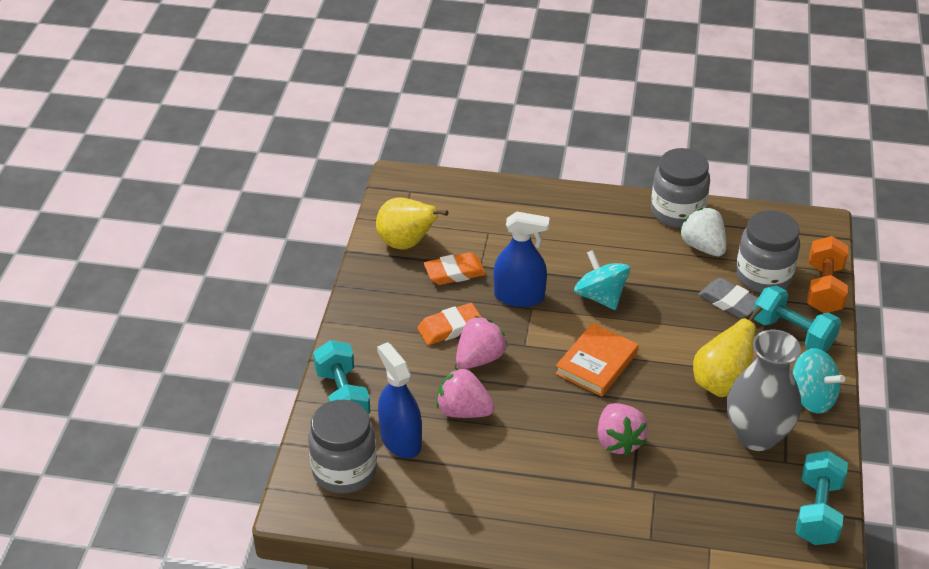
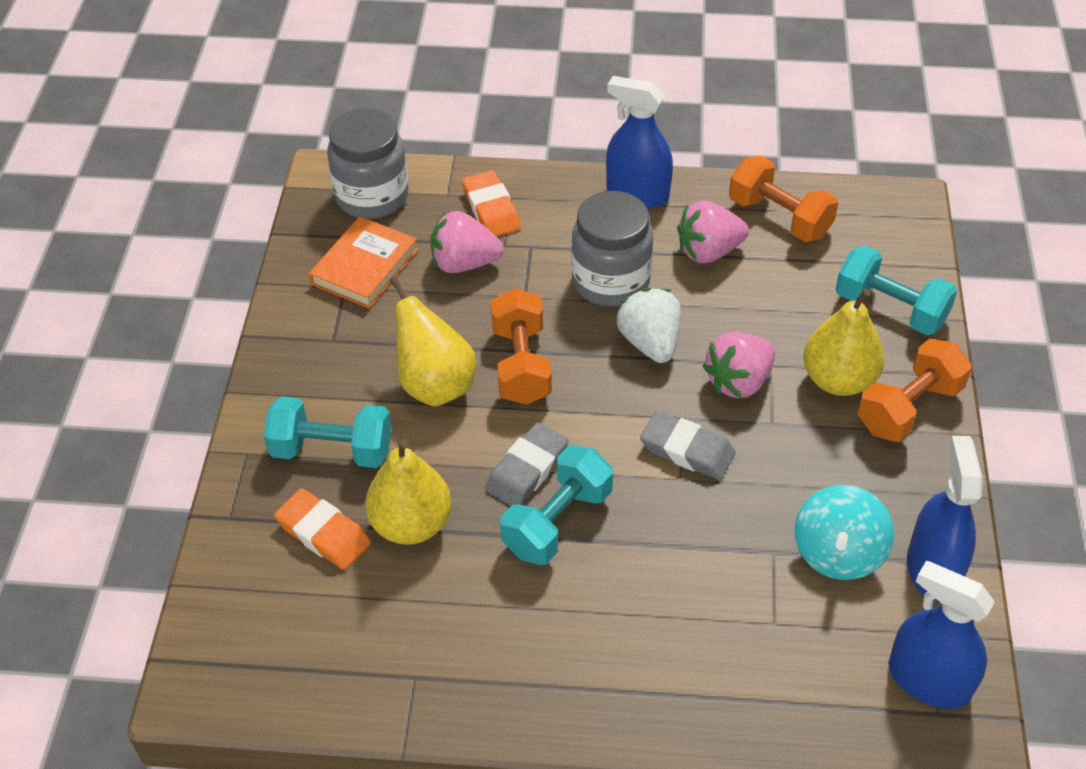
blue spray bottle: [377,342,422,458] [494,212,550,307] = 2 -> [606,76,673,208] [889,561,995,709] [907,436,983,602] = 3
grey eraser: [698,278,758,318] = 1 -> [485,422,569,506] [640,411,736,480] = 2
grey jar: [308,400,377,494] [651,148,710,228] [736,210,800,293] = 3 -> [327,108,409,219] [571,191,653,307] = 2
grey vase: [727,329,801,451] = 1 -> none = 0
orange dumbbell: [807,236,848,313] = 1 -> [491,288,552,405] [729,156,838,242] [858,339,972,442] = 3
turquoise spinning top: [574,250,630,310] [793,348,845,414] = 2 -> [794,485,894,580] = 1
yellow pear: [376,197,449,250] [693,306,763,397] = 2 -> [365,439,452,545] [390,276,476,406] [803,289,884,396] = 3

